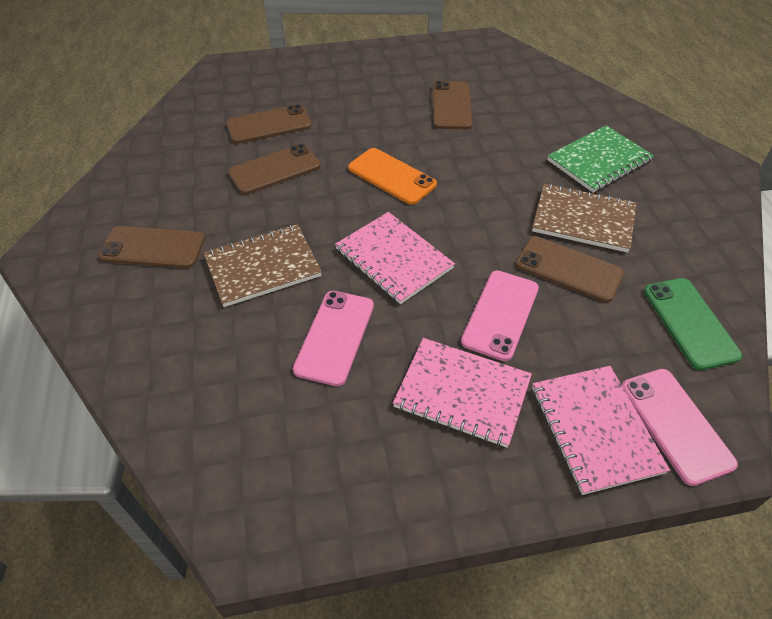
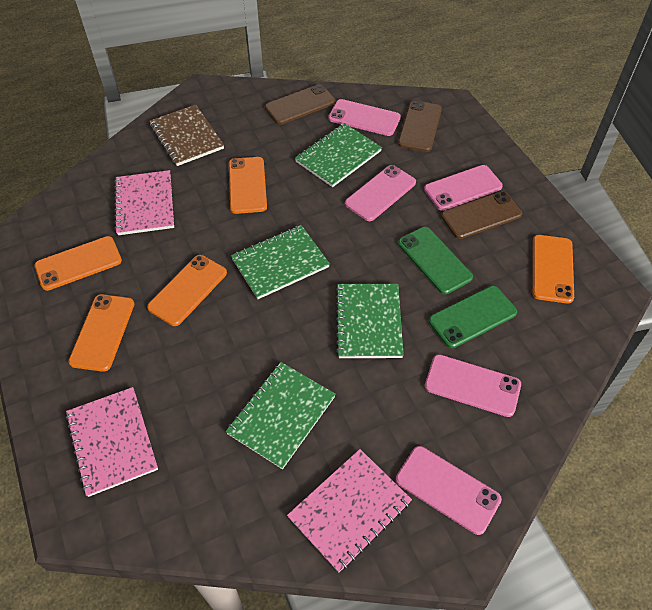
brown notebook: [203,224,322,307] [532,183,636,253] = 2 -> [149,104,224,166] = 1
brown phone: [98,226,205,268] [226,104,312,144] [228,144,321,195] [432,81,473,129] [516,236,624,302] = 5 -> [265,84,335,125] [398,100,442,152] [441,191,522,239] = 3
green notebook: [547,125,654,193] = 1 -> [225,362,336,469] [231,225,330,299] [295,123,382,187] [335,284,404,358] = 4
green phone: [644,278,742,370] = 1 -> [398,227,473,294] [429,286,517,348] = 2
orange phone: [348,148,437,205] = 1 -> [35,236,122,291] [68,294,134,372] [147,255,227,326] [229,157,267,214] [532,235,574,303] = 5
pink phone: [293,291,374,386] [461,270,539,361] [622,369,738,486] = 3 -> [328,99,401,136] [345,165,416,221] [396,446,502,535] [424,165,503,211] [425,354,521,417] = 5

